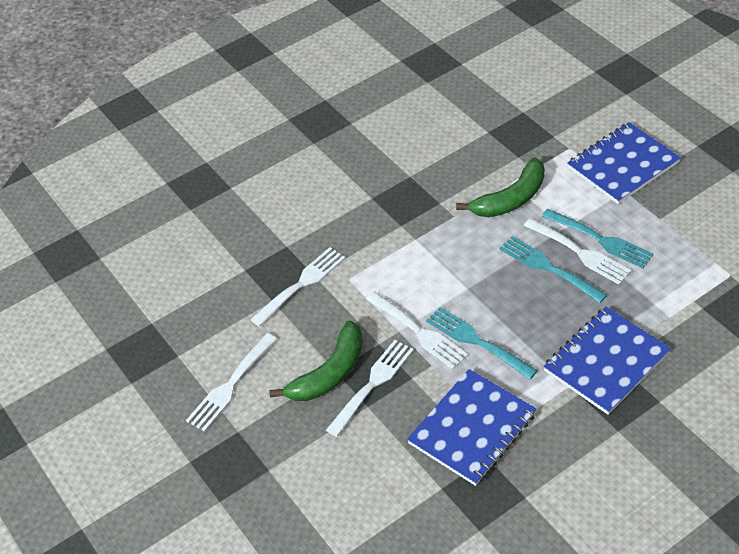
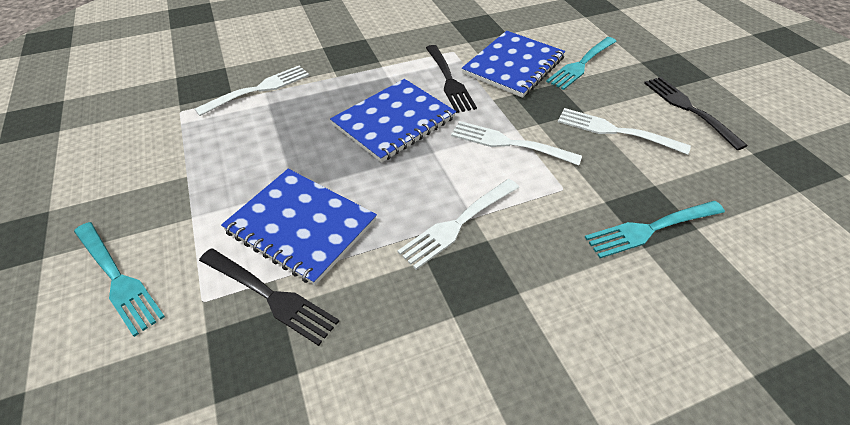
black fork: none = 0 -> [199,248,339,346] [426,45,477,113] [644,77,748,150] = 3
green banana: [269,320,363,401] [456,157,545,217] = 2 -> none = 0
white fork: [186,333,277,432] [250,247,345,326] [326,340,414,437] [366,291,468,369] [524,218,631,285] = 5 -> [195,66,309,116] [398,179,519,270] [451,121,582,165] [558,108,691,155] = 4

